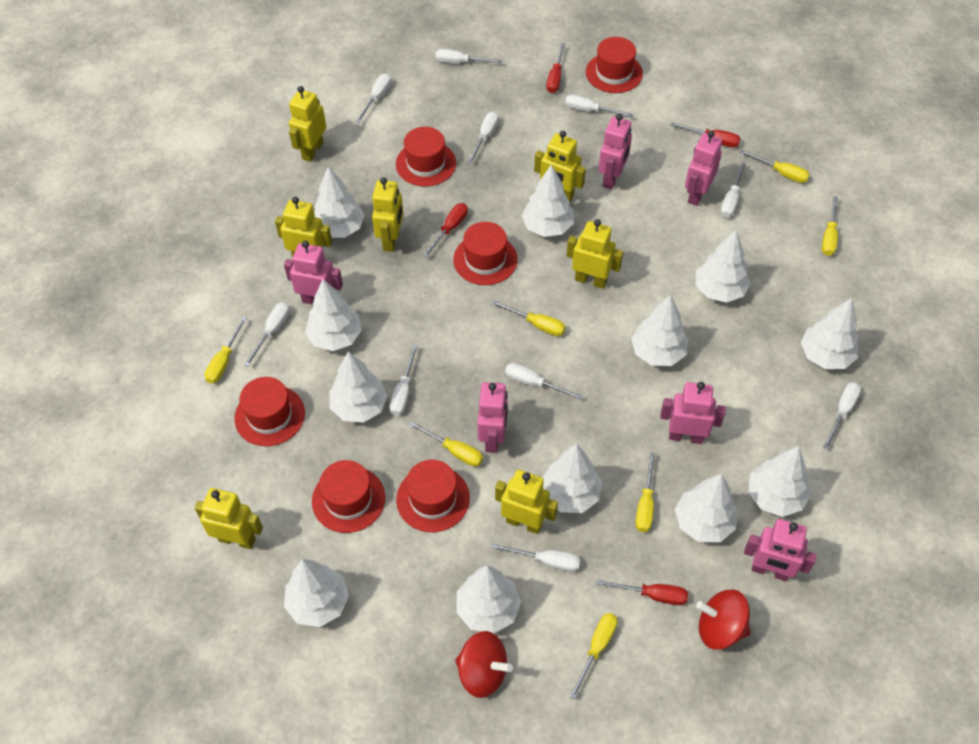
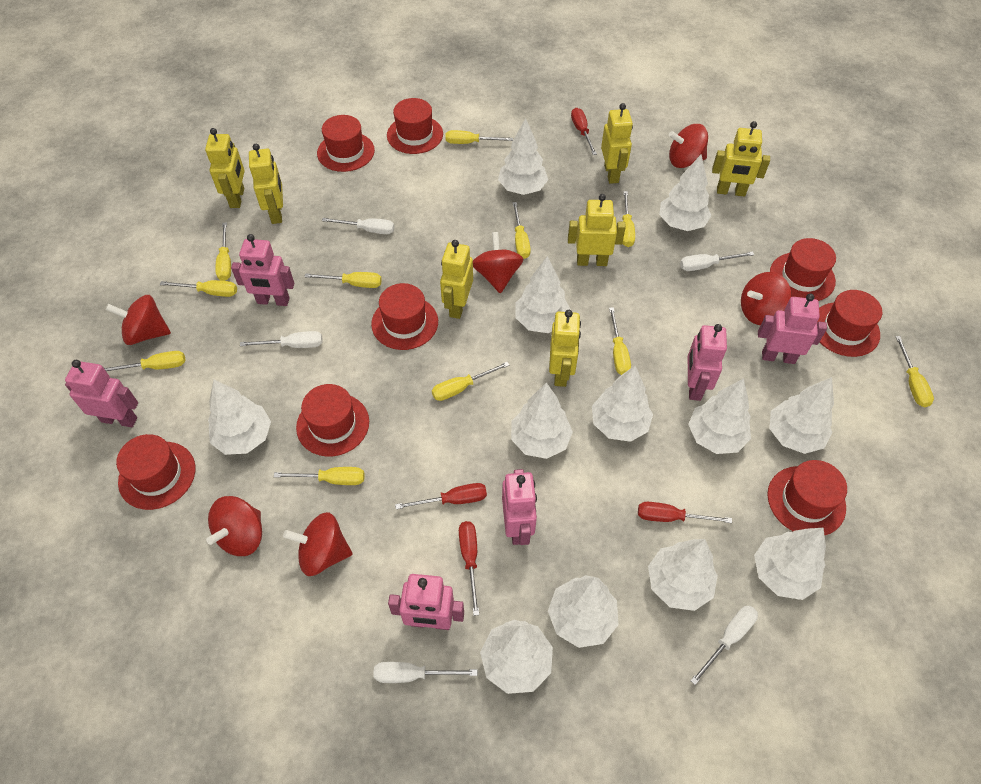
red hat: [234,377,305,446] [312,460,385,533] [396,127,456,187] [396,460,470,532] [453,222,518,285] [586,37,643,93] = 6 -> [116,434,195,510] [296,384,369,456] [317,115,375,172] [371,283,438,350] [387,98,443,154] [767,460,847,535] [770,238,836,301] [817,290,882,357] = 8
red spinning top: [455,631,513,698] [696,590,750,650] = 2 -> [106,295,171,345] [206,496,262,556] [283,512,353,576] [473,232,524,293] [669,124,708,168] [741,272,792,325] = 6
white screwdriver: [244,302,290,367] [356,73,391,122] [390,345,418,416] [435,49,502,63] [467,111,499,164] [491,543,580,572] [505,363,583,400] [565,94,634,117] [720,162,746,217] [823,382,861,449] = 10 -> [240,331,323,348] [322,218,394,234] [374,662,477,683] [680,251,754,271] [690,606,758,685] = 5
yellow screwdriver: [205,317,247,383] [408,421,483,466] [492,300,565,336] [569,613,617,699] [636,452,655,532] [740,150,810,183] [822,196,838,256] = 7 -> [104,351,186,371] [160,280,237,297] [215,222,231,281] [274,467,365,485] [305,272,382,288] [432,362,509,401] [445,130,513,144] [512,202,531,259] [609,307,631,375] [622,191,635,247] [895,336,934,407] = 11

